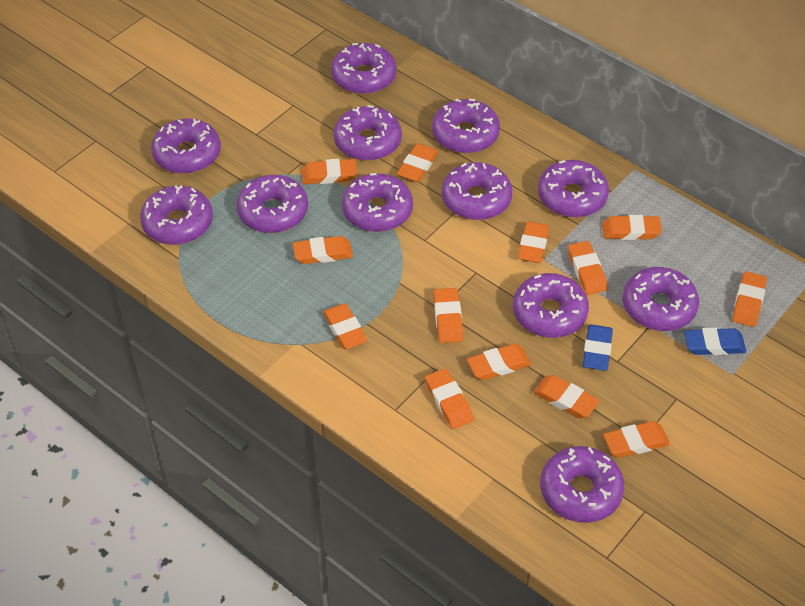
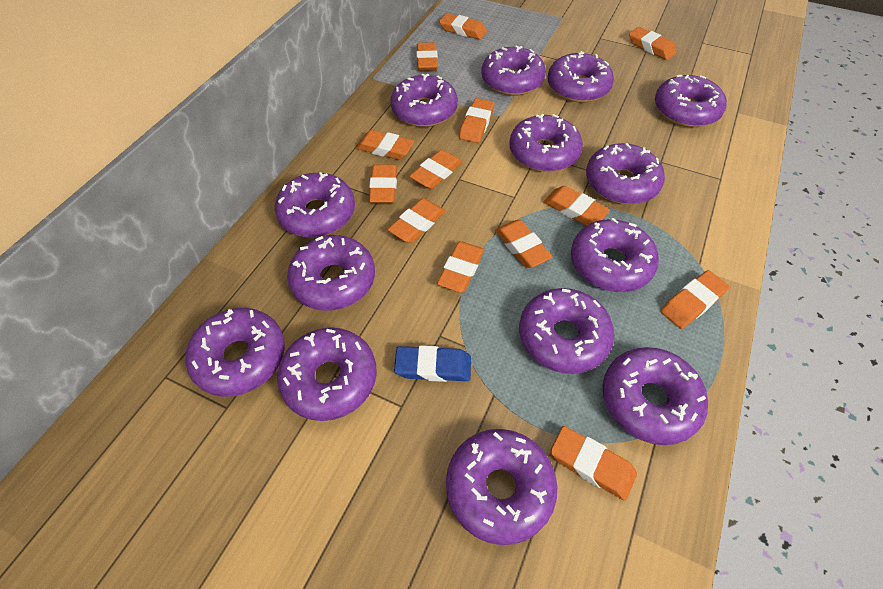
blue eraser: [583,324,613,371] [684,328,746,355] = 2 -> [394,345,471,382] = 1
purple donut: [140,185,213,245] [151,118,221,174] [237,175,308,233] [331,43,396,94] [334,105,402,161] [342,173,413,232] [432,99,500,153] [442,162,512,220] [513,273,589,338] [538,160,609,218] [540,446,624,523] [623,267,699,331] = 12 -> [185,308,285,397] [275,172,355,238] [277,327,377,421] [287,235,375,311] [390,74,458,127] [446,429,557,545] [481,45,546,96] [509,114,583,172] [519,288,614,374] [548,51,614,103] [571,218,659,292] [586,143,665,204] [603,347,708,445] [655,75,727,127] = 14

